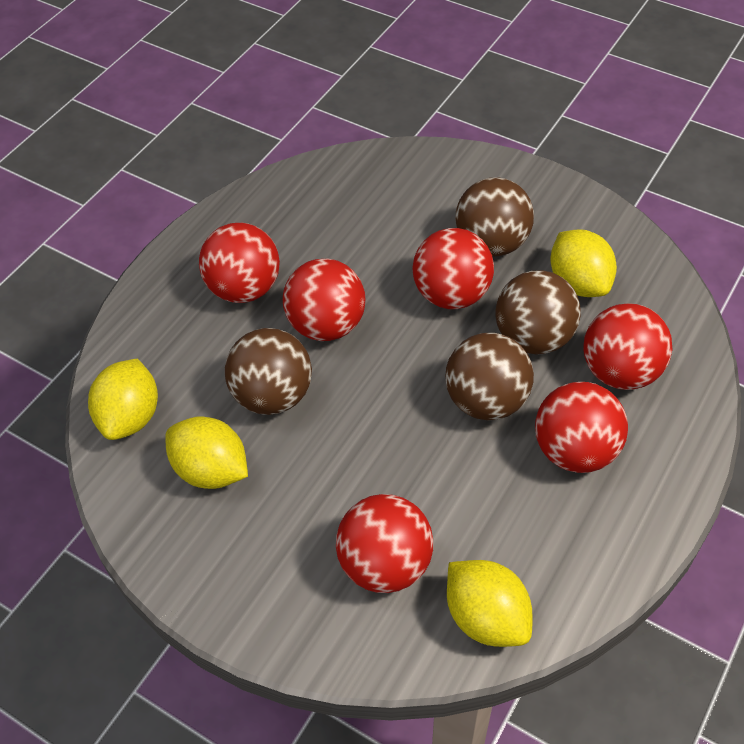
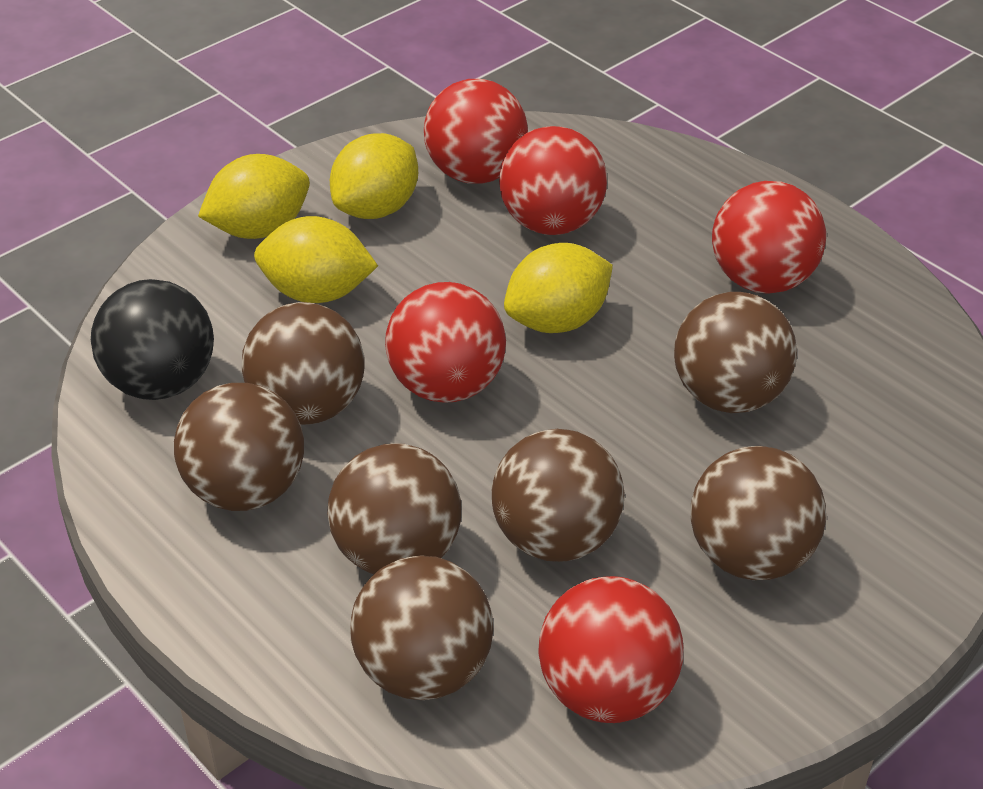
black ball: none = 0 -> [91,279,214,400] = 1
brown ball: [225,328,312,415] [445,333,534,420] [455,177,534,256] [495,271,581,355] = 4 -> [174,383,304,511] [242,302,365,425] [327,443,461,574] [350,555,494,700] [492,429,624,562] [674,292,797,413] [691,446,826,580] = 7
red ball: [199,223,280,303] [283,259,365,341] [336,494,433,593] [413,228,494,309] [535,382,628,473] [583,303,673,390] = 6 -> [385,282,506,403] [424,79,528,184] [499,126,607,235] [538,576,683,723] [712,181,826,294] = 5

